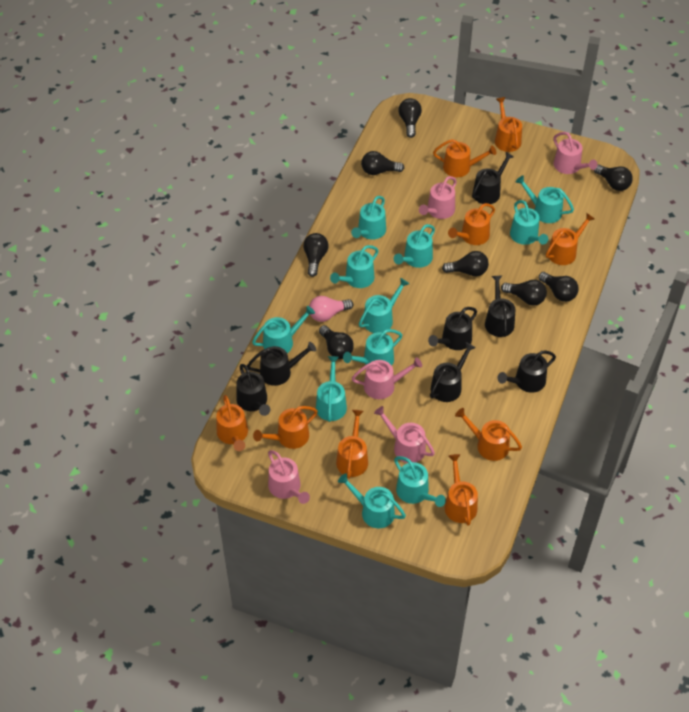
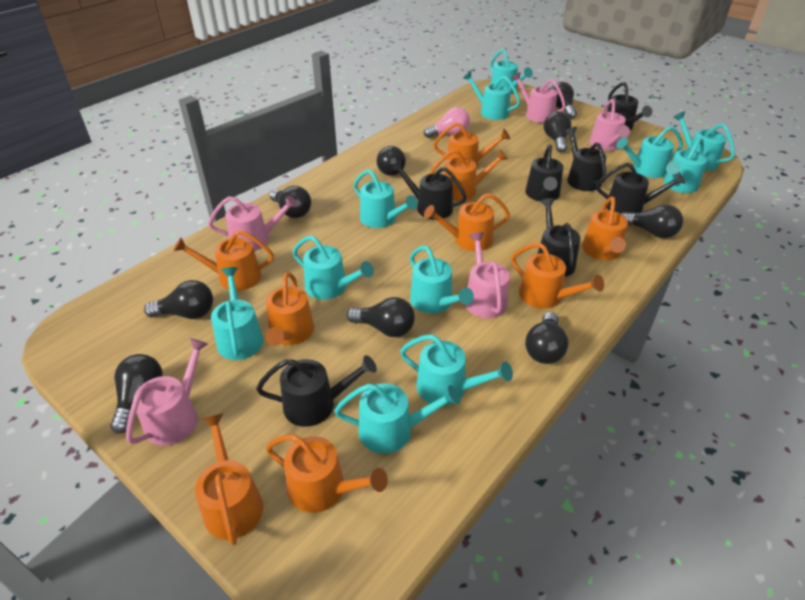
black light bulb: [303,233,329,277] [319,325,354,359] [361,151,404,175] [399,98,422,138] [442,251,489,276] [501,280,547,306] [539,272,579,302] [594,164,633,191] = 8 -> [110,354,163,434] [144,280,213,319] [270,186,311,218] [347,297,415,337] [377,146,406,176] [525,312,569,364] [544,111,571,152] [551,82,577,119] [621,204,683,238] = 9

